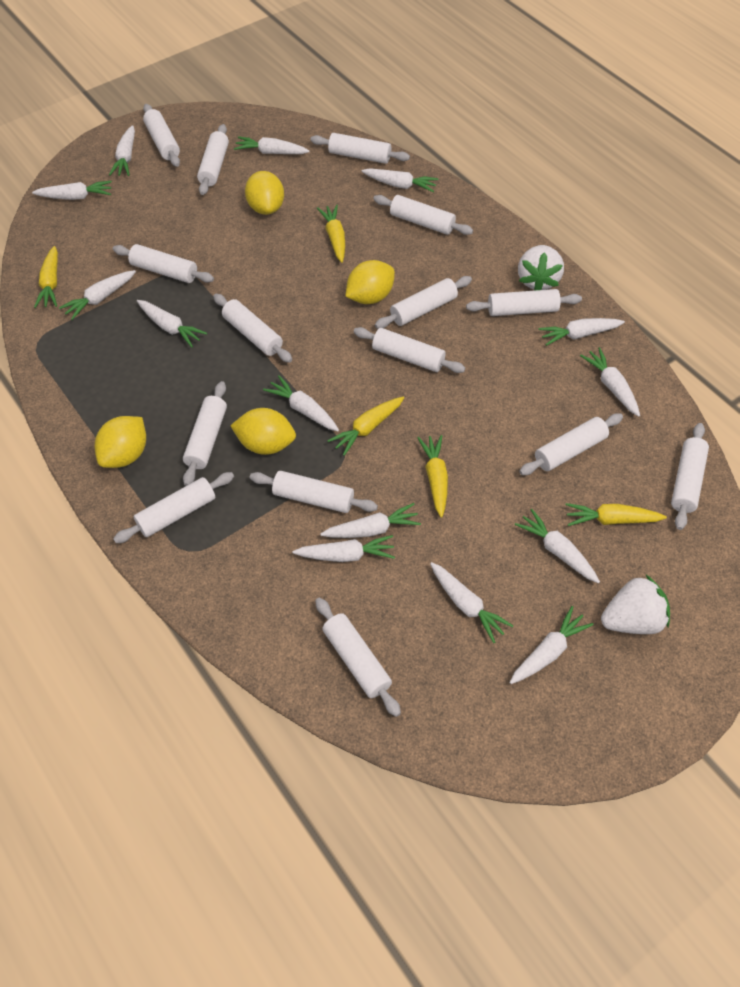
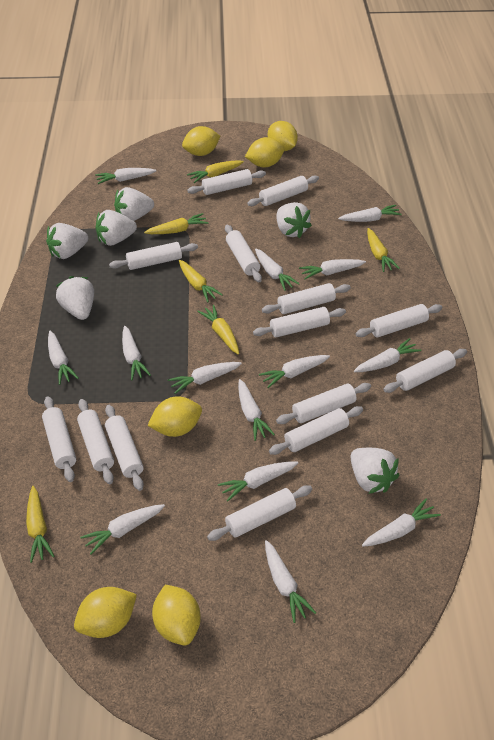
white rolling pin: [113,244,214,283] [113,472,234,543] [143,104,180,167] [183,381,227,486] [197,124,229,195] [213,294,292,363] [250,471,378,513] [310,133,410,164] [315,597,401,717] [354,327,465,373] [373,195,473,235] [375,276,472,328] [466,289,582,316] [519,413,623,475] [671,423,709,530] = 15 -> [42,396,76,482] [77,399,114,484] [105,405,144,491] [109,242,198,270] [187,169,266,195] [207,485,312,541] [225,225,262,282] [247,176,319,206] [253,307,346,337] [262,283,351,314] [269,406,363,455] [276,383,371,424] [355,304,442,337] [383,349,467,393] = 14
white strawberry: [518,245,564,290] [601,575,670,634] = 2 -> [46,223,88,259] [56,276,94,320] [95,210,137,246] [114,187,154,221] [277,202,312,238] [351,448,399,494] = 6
yellow carrot: [34,246,58,308] [317,205,345,263] [327,396,404,456] [418,435,448,518] [566,503,667,526] = 5 -> [26,486,55,563] [144,213,208,234] [179,260,223,302] [187,160,244,183] [197,305,239,354] [367,228,400,272] = 6
yellow lemon: [95,416,146,468] [230,408,296,455] [245,171,284,215] [345,260,395,304] = 4 -> [74,587,137,638] [147,396,202,437] [152,585,201,645] [182,126,220,156] [245,137,285,167] [268,121,298,151] = 6

